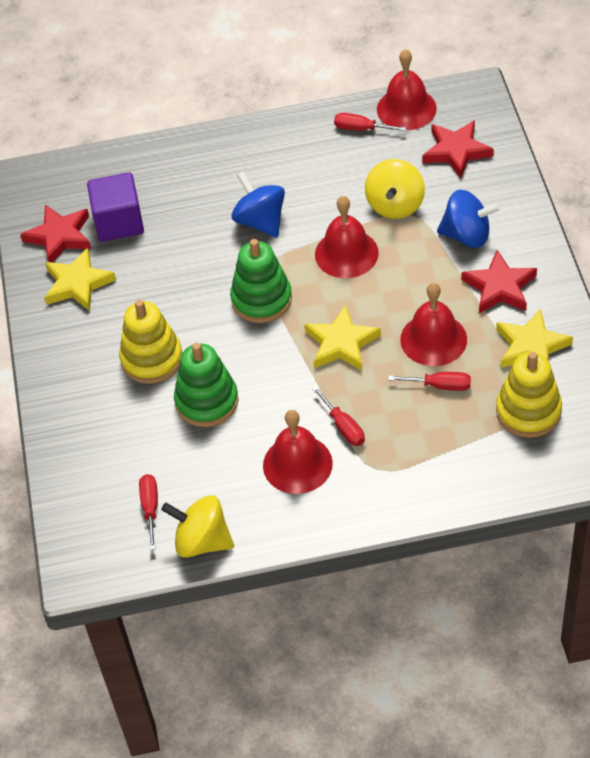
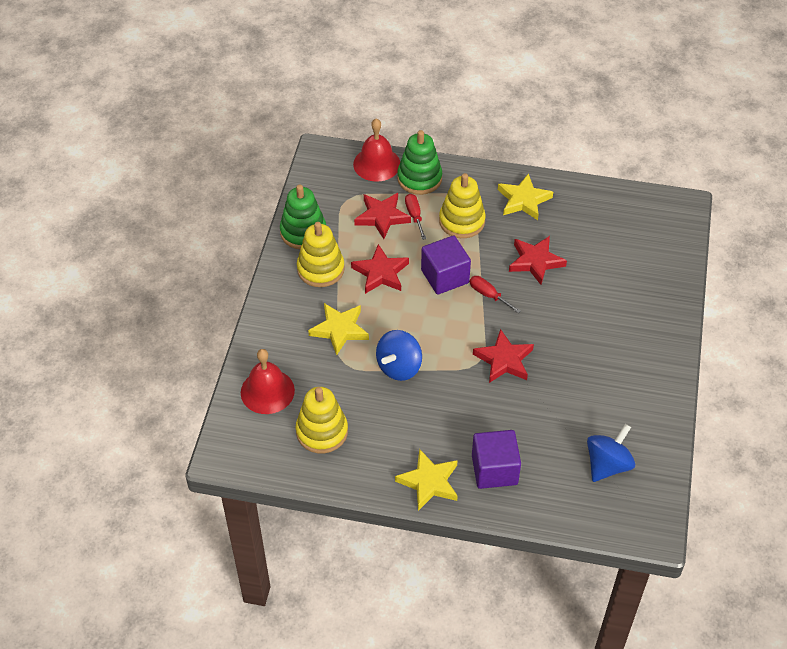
purple cube: [87,172,144,242] = 1 -> [421,235,471,294] [472,430,521,489] = 2
red bell: [263,410,333,494] [315,196,379,278] [377,49,437,130] [400,283,467,366] = 4 -> [241,349,295,414] [353,118,400,182] = 2
red screwdriver: [139,474,158,550] [312,386,365,446] [334,113,406,131] [388,372,471,391] = 4 -> [405,194,426,240] [470,276,521,313] = 2
red star: [20,205,91,263] [422,120,493,178] [461,250,537,313] = 3 -> [351,244,409,294] [354,193,411,239] [473,329,534,383] [509,236,567,285] = 4
yellow spinning top: [161,495,234,558] [365,159,425,219] = 2 -> none = 0
yellow stacking toy: [119,300,183,384] [496,352,562,438] = 2 -> [296,387,348,453] [297,222,345,287] [439,173,486,238] = 3

